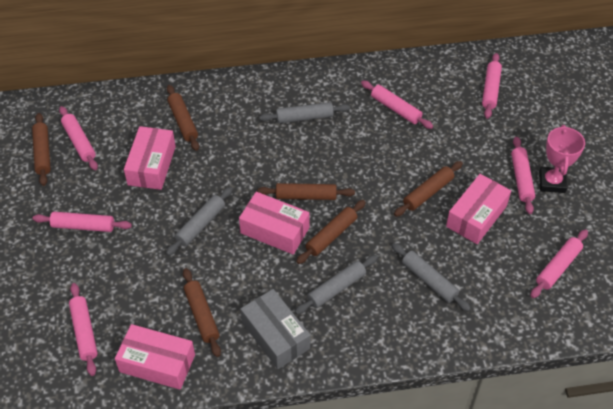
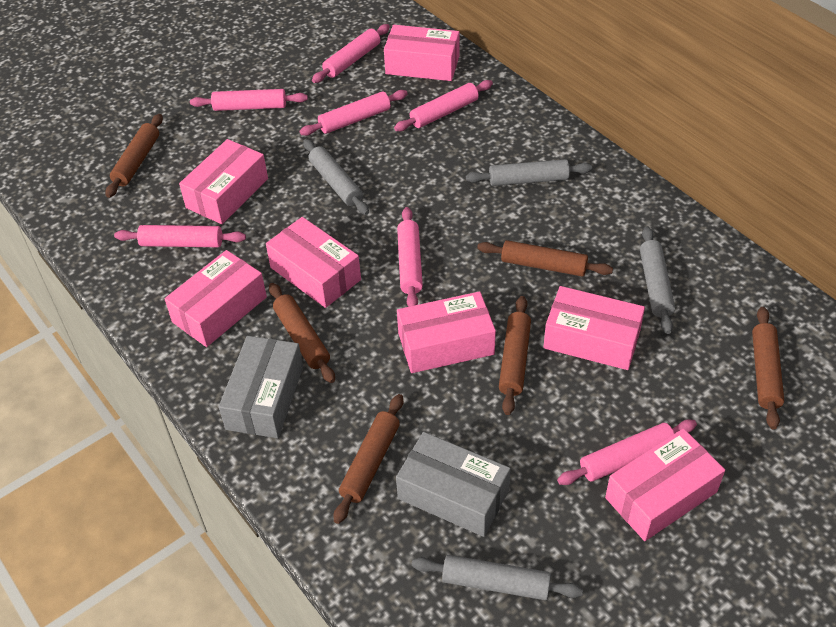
grey box: [241,289,310,369] = 1 -> [219,336,303,438] [396,432,511,537] = 2
pink box: [115,324,195,390] [124,126,176,190] [239,192,310,255] [446,174,511,244] = 4 -> [164,250,267,347] [179,139,268,224] [266,217,361,308] [384,25,459,81] [397,291,496,373] [544,286,645,370] [605,429,725,541] = 7
pink trophy: [539,125,585,193] = 1 -> none = 0

